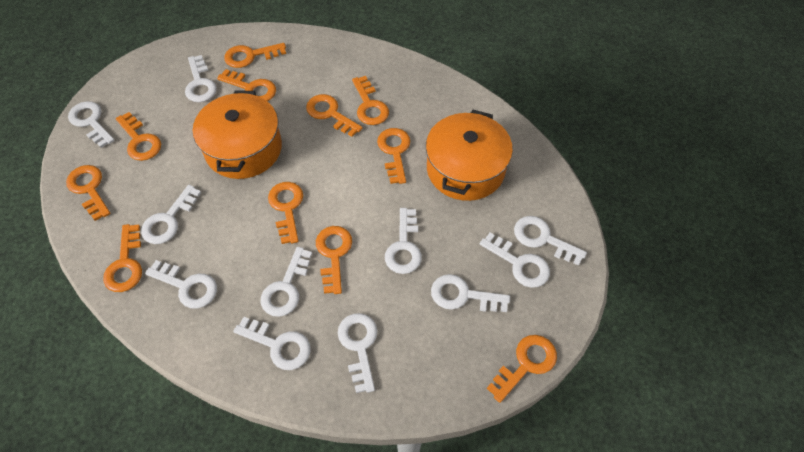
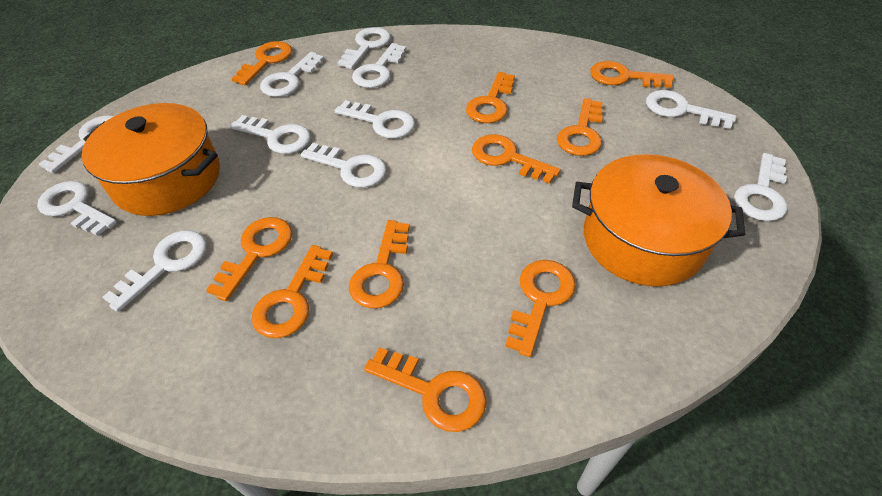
orange key: [66,165,111,221] [103,224,142,292] [116,112,161,161] [217,69,276,101] [224,43,286,68] [268,182,303,244] [306,94,363,137] [316,226,352,294] [352,76,389,125] [377,128,410,184] [487,335,557,403] = 11 -> [206,217,292,301] [231,41,292,85] [252,245,333,338] [349,220,410,308] [364,347,486,432] [466,72,515,123] [472,134,561,184] [505,260,576,357] [557,98,603,156] [590,61,674,88] = 10

